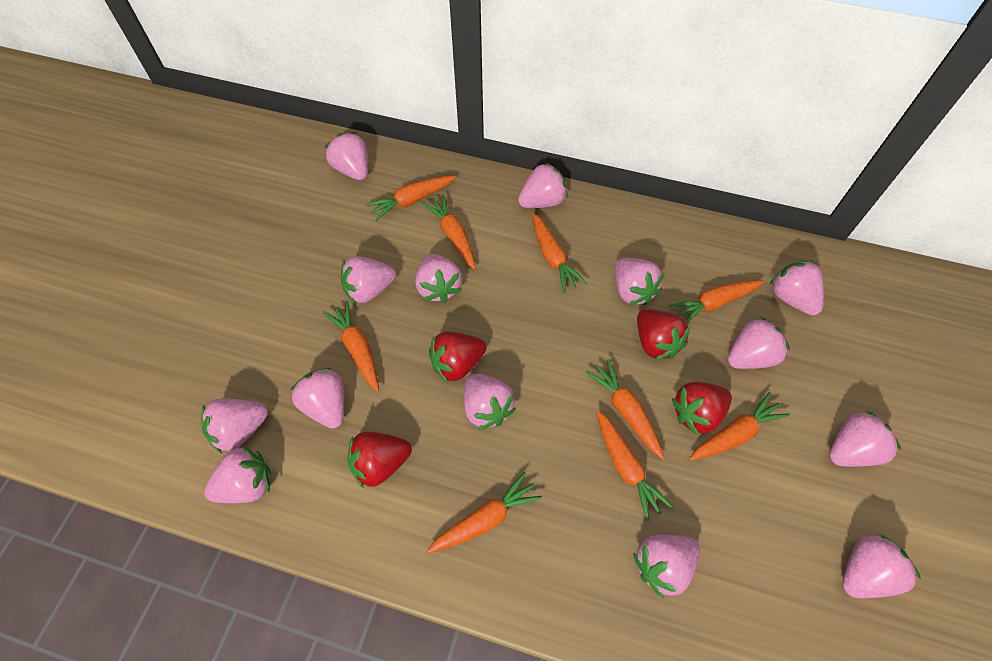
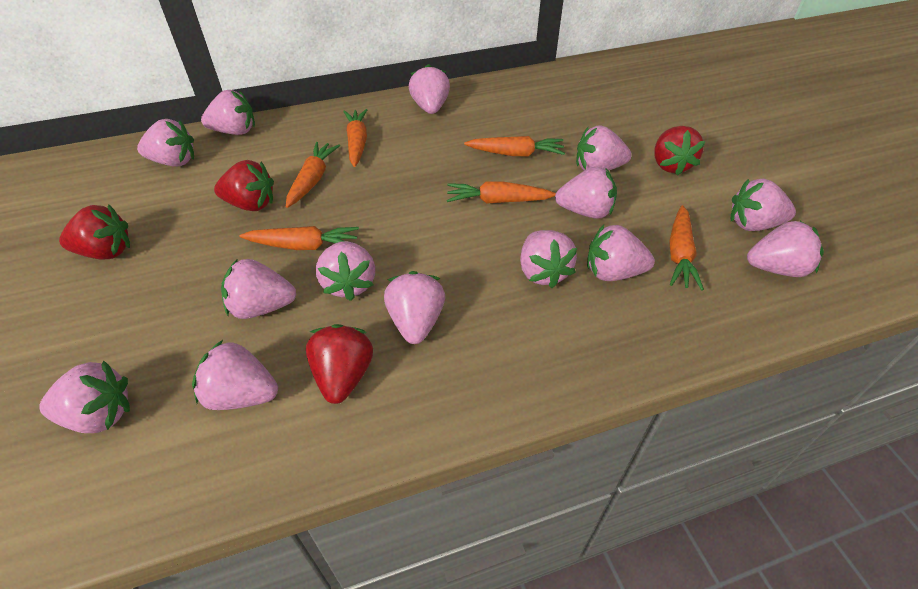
orange carrot: [323,301,379,392] [366,176,456,221] [422,194,476,269] [427,472,542,553] [532,213,587,293] [586,359,664,459] [596,410,673,522] [668,280,764,323] [689,392,790,461] = 9 -> [239,226,359,250] [286,142,340,208] [343,109,367,167] [447,182,556,204] [464,136,565,156] [669,205,704,290] = 6

